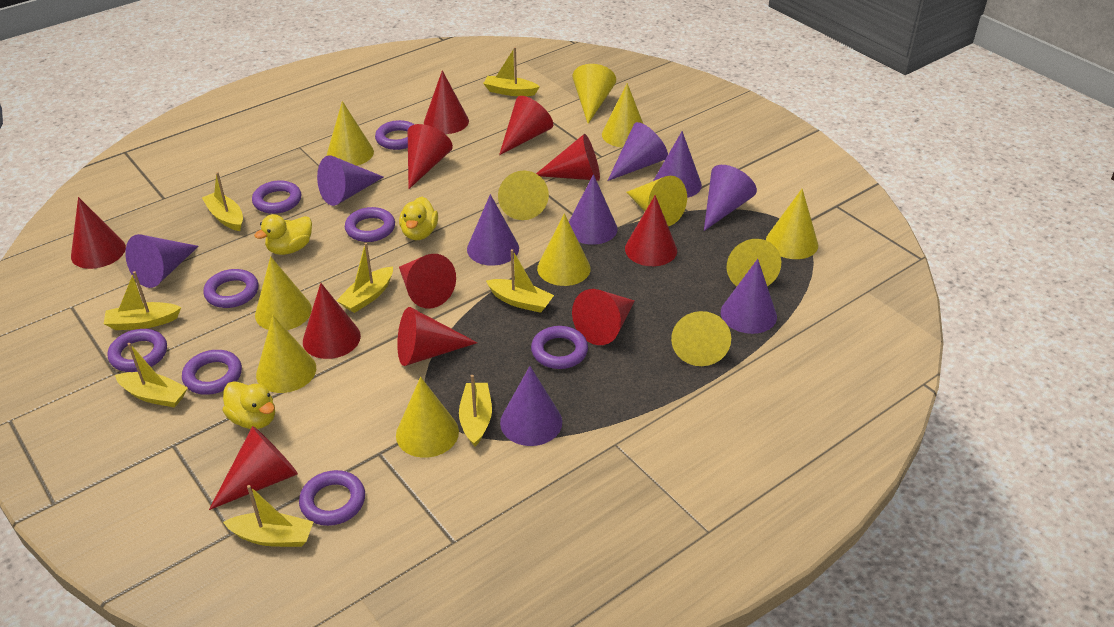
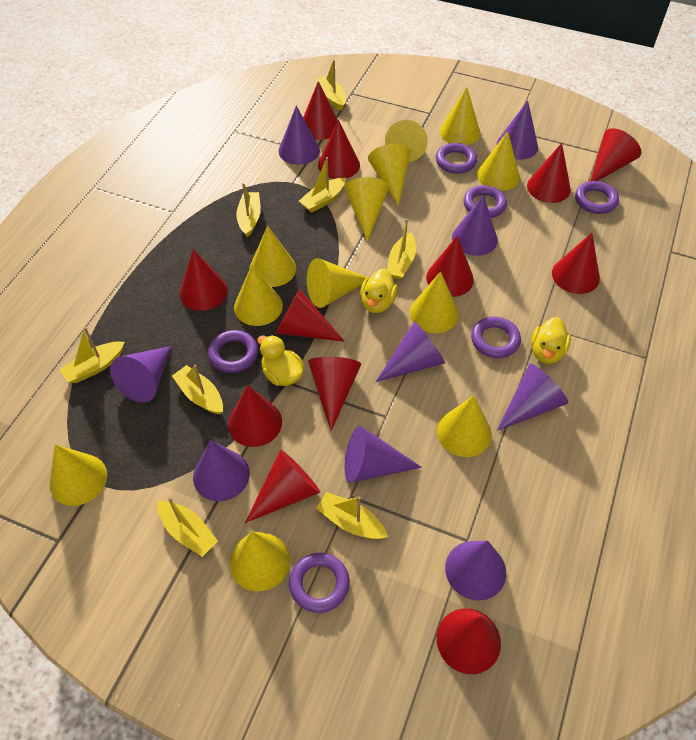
purple ring: [108,329,167,372] [182,350,242,395] [203,269,258,308] [252,180,301,214] [299,470,365,526] [345,207,395,242] [375,120,415,150] [531,326,588,369] = 8 -> [208,330,258,373] [289,553,350,613] [436,143,477,174] [463,185,507,218] [471,317,521,358] [575,181,619,214] = 6
red cone: [71,197,126,269] [209,426,298,510] [303,283,361,359] [397,307,477,366] [399,254,456,308] [408,124,453,189] [424,70,469,134] [499,96,553,155] [536,134,600,181] [572,289,635,345] [625,195,677,266] = 11 -> [179,249,228,311] [228,385,282,447] [245,449,320,523] [275,289,345,342] [303,81,338,140] [308,357,361,431] [318,120,360,179] [426,235,474,297] [437,608,501,674] [527,143,571,203] [552,233,600,294] [590,128,642,181] = 12

